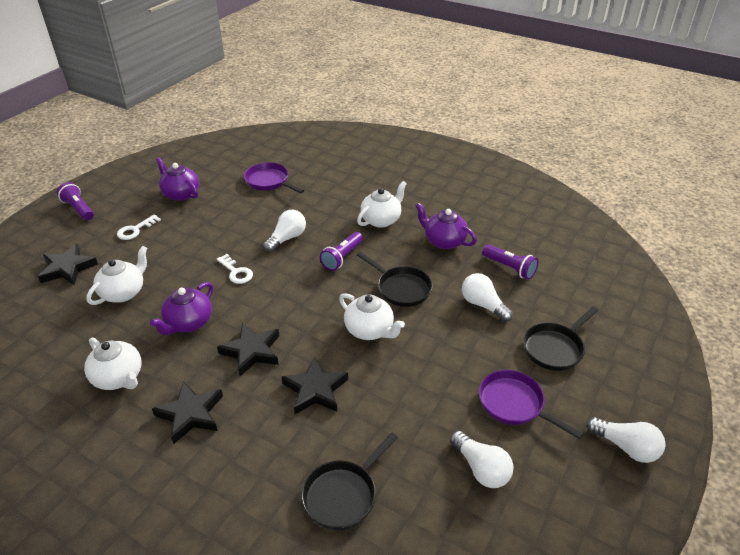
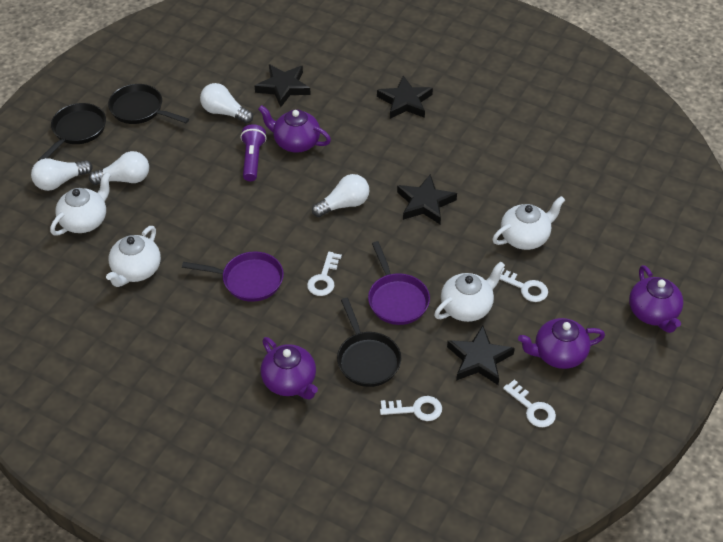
purple flashlight: [57,182,94,221] [320,232,363,271] [482,244,539,280] = 3 -> [240,124,267,181] = 1
purple teapot: [150,282,213,335] [156,157,199,201] [416,203,477,249] = 3 -> [258,105,331,153] [261,337,318,399] [518,318,605,369] [629,265,683,333] = 4
white key: [117,214,161,240] [217,254,253,284] = 2 -> [307,252,342,296] [380,396,442,421] [500,268,548,302] [503,379,556,427] = 4

